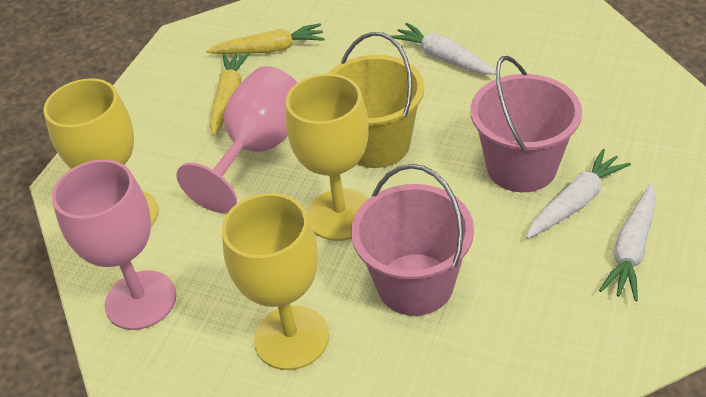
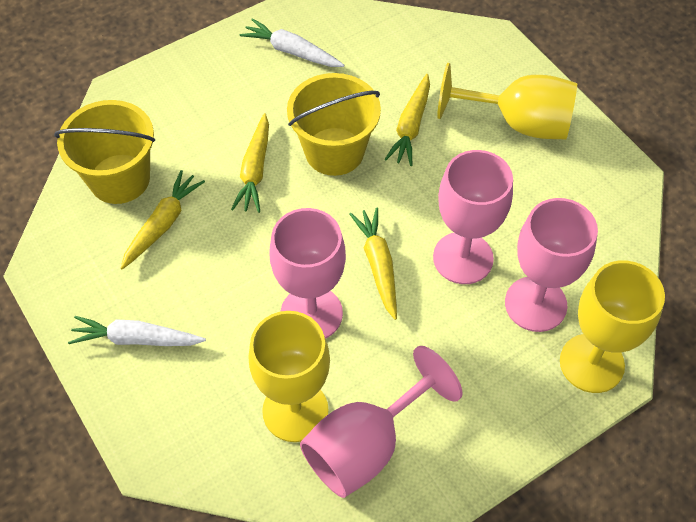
pink bucket: [351,164,474,316] [470,56,582,192] = 2 -> none = 0
pink goblet: [52,159,176,330] [176,66,298,213] = 2 -> [270,208,346,339] [300,346,462,498] [433,150,513,284] [505,198,598,332] = 4
white carrot: [391,23,496,75] [526,149,631,239] [599,184,656,301] = 3 -> [68,316,206,346] [240,18,344,67] = 2
yellow bucket: [328,32,424,168] = 1 -> [54,100,155,204] [287,73,381,176] = 2
yellow carrot: [206,23,325,54] [210,52,250,136] = 2 -> [121,170,205,269] [231,113,269,213] [350,207,397,320] [385,74,430,166] = 4

